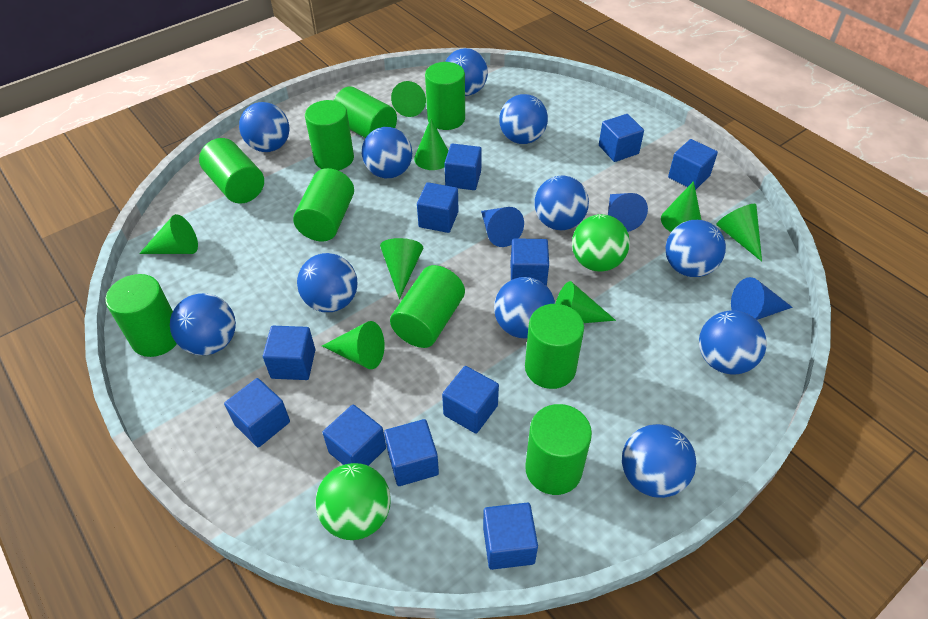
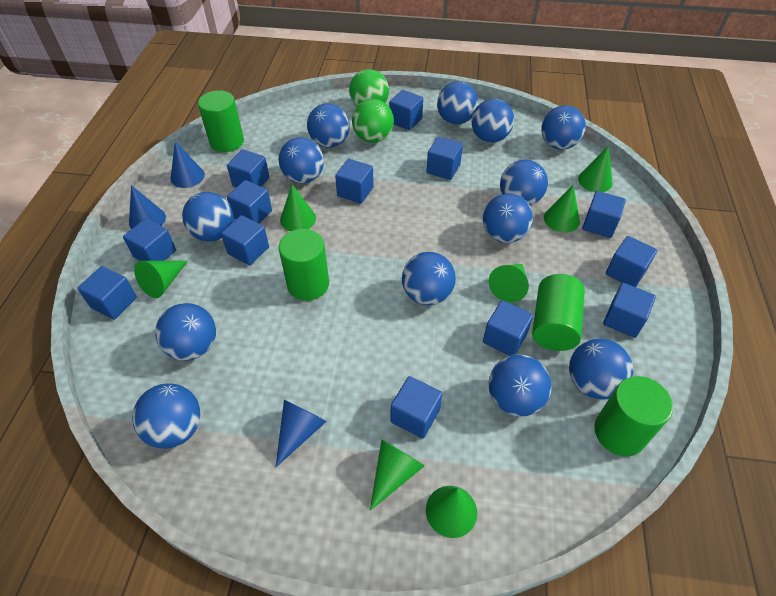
blue ball: [170,293,236,355] [239,102,289,152] [297,253,357,312] [362,127,412,178] [445,48,488,96] [494,277,555,338] [499,94,548,144] [534,176,589,230] [622,424,696,498] [665,220,726,277] [699,310,767,374] = 11 -> [132,383,201,449] [155,303,216,361] [182,192,234,242] [279,137,324,183] [307,103,349,148] [402,252,456,305] [437,81,478,124] [472,99,514,143] [483,193,533,243] [488,354,552,417] [500,160,548,206] [541,105,586,150] [569,339,634,400] = 13
blue cube: [224,378,290,447] [263,326,315,380] [323,404,386,466] [384,419,439,486] [417,182,459,233] [442,366,499,434] [444,143,482,190] [483,503,538,570] [511,238,549,286] [599,114,644,162] [668,139,718,190] = 11 -> [77,266,137,320] [123,218,176,261] [221,215,269,265] [227,149,269,187] [227,180,272,223] [335,159,374,204] [389,90,423,130] [391,376,443,439] [426,137,463,180] [483,300,533,356] [582,191,626,238] [603,283,656,338] [606,236,657,287] = 13
green cone: [139,214,198,254] [322,321,384,369] [380,238,423,299] [391,81,426,117] [414,119,449,170] [555,281,616,323] [661,181,701,232] [716,204,762,261] = 8 -> [134,261,188,298] [280,185,316,231] [370,439,425,511] [426,486,477,538] [489,264,529,302] [544,184,580,232] [578,146,613,192] = 7
green cylinder: [105,274,177,357] [199,138,264,204] [293,168,354,241] [305,100,354,170] [333,86,397,138] [390,265,465,348] [425,62,465,130] [525,304,584,389] [525,404,592,495] = 9 -> [198,90,244,152] [279,229,329,301] [532,274,585,351] [594,376,673,456] = 4

